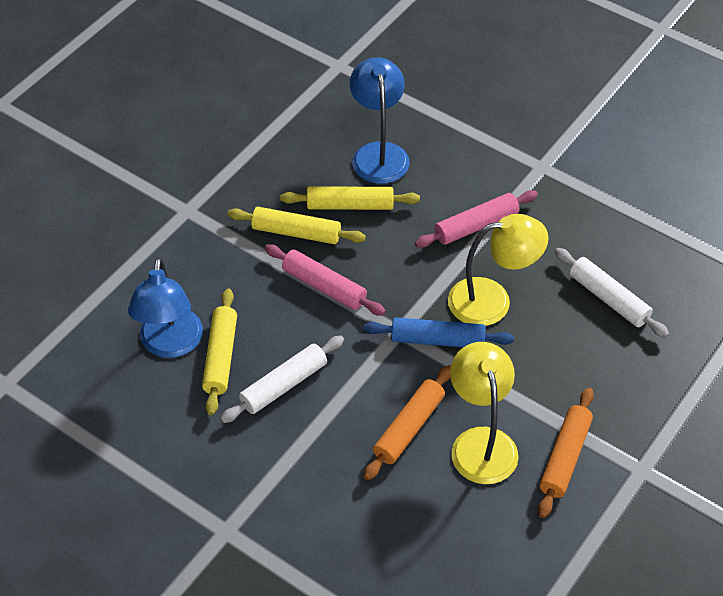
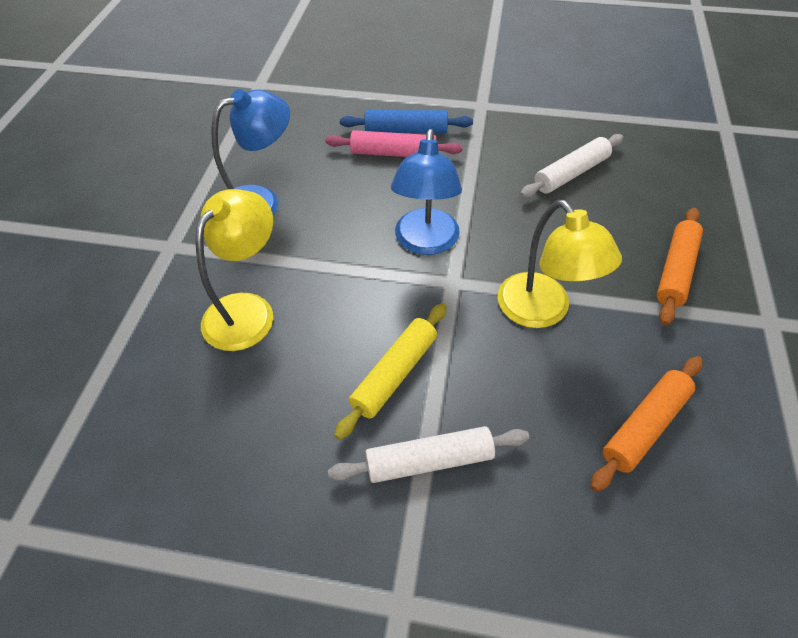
pink rolling pin: [265,244,386,316] [415,190,538,248] = 2 -> [325,130,463,157] = 1
yellow rolling pin: [202,288,237,415] [227,207,366,244] [280,186,420,210] = 3 -> [334,303,447,440] = 1

